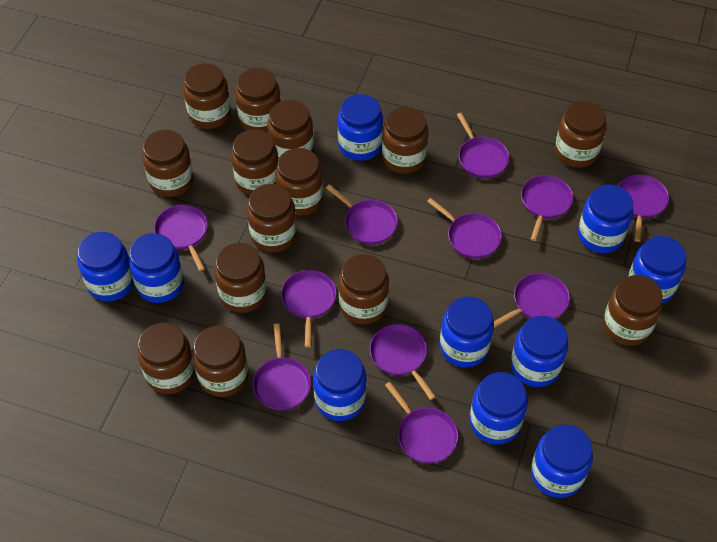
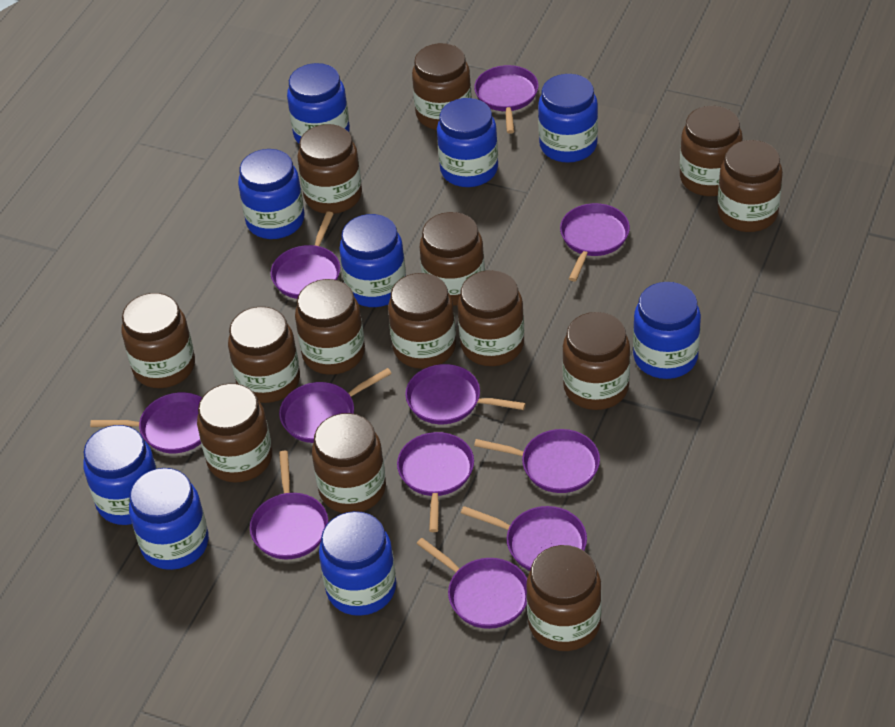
blue jar: [77,232,134,302] [129,233,184,303] [313,349,367,421] [338,94,383,161] [440,296,494,368] [470,372,528,444] [511,316,568,387] [531,425,593,498] [578,185,633,253] [628,236,686,304] = 10 -> [83,425,157,525] [129,468,209,570] [238,149,305,239] [287,63,350,144] [319,511,396,616] [339,214,406,307] [437,98,498,187] [538,74,598,163] [633,282,701,379] = 9

